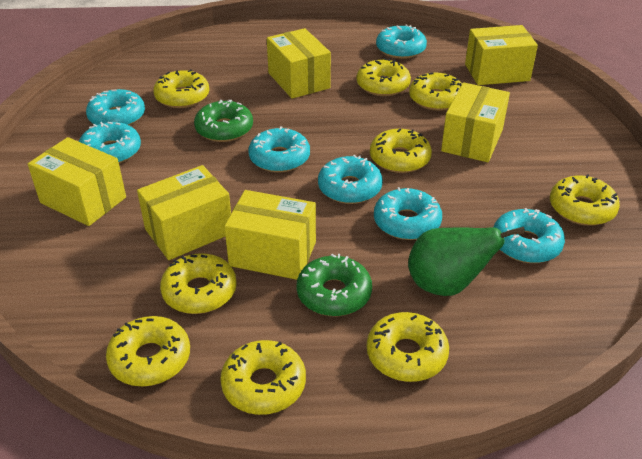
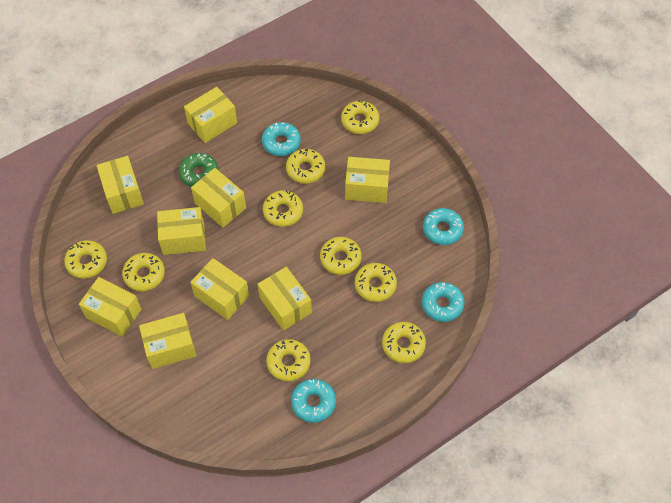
green donut: [194,100,253,142] [296,254,372,316] = 2 -> [179,153,219,187] = 1
green pear: [408,227,525,296] = 1 -> none = 0
turquoise donut: [79,122,141,164] [86,89,145,126] [248,126,310,173] [318,155,383,204] [374,187,442,240] [376,24,427,59] [493,208,565,263] = 7 -> [262,122,301,156] [291,379,336,423] [422,282,465,322] [423,208,464,245] = 4
yellow box: [28,137,126,226] [137,165,231,260] [224,190,316,280] [267,28,331,99] [441,82,510,162] [465,25,538,85] = 6 -> [79,277,142,337] [96,156,144,214] [139,313,196,369] [157,207,206,255] [184,87,237,143] [190,258,249,320] [191,168,246,228] [258,267,312,331] [345,157,390,203] = 9

